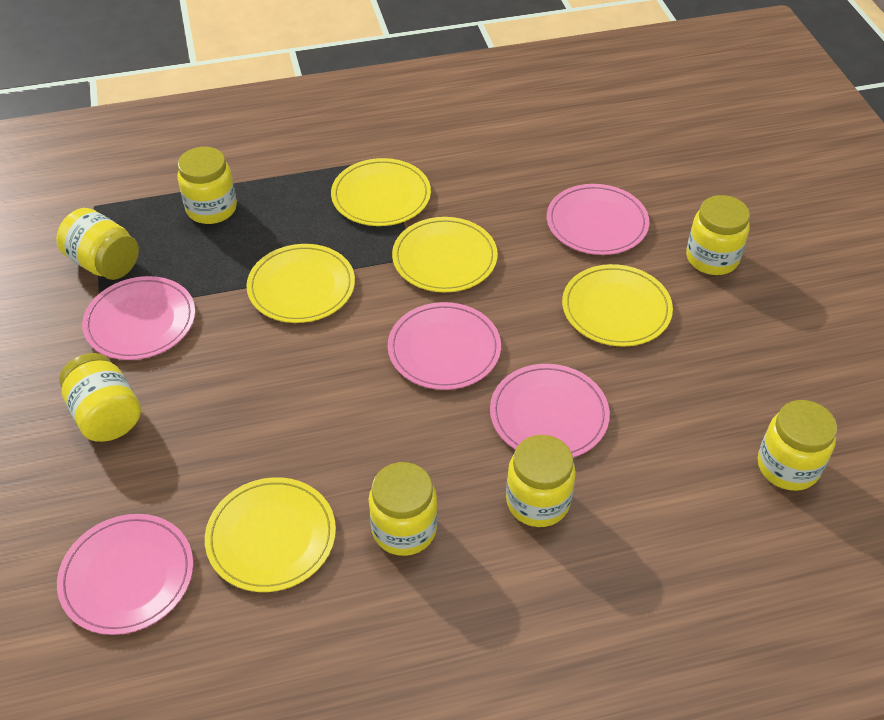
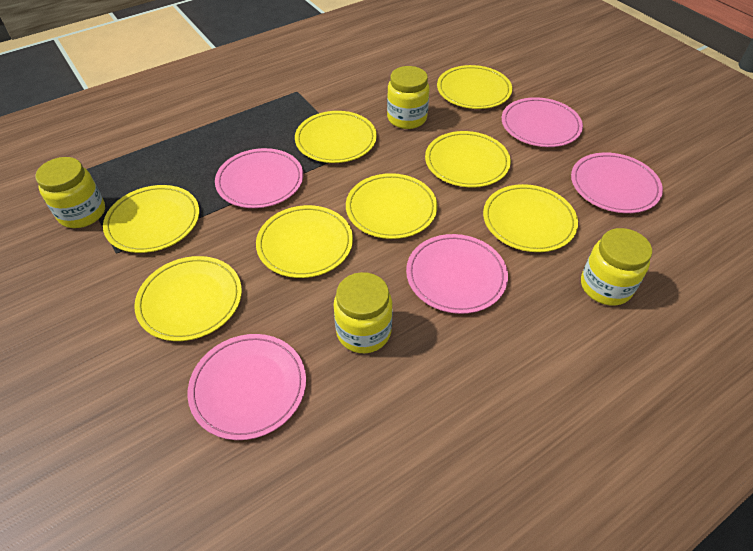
yellow jar: [56,208,139,280] [59,353,141,442] [177,147,237,224] [369,462,438,556] [506,435,576,527] [686,195,750,275] [758,400,837,491] = 7 -> [35,157,105,228] [333,272,393,353] [387,66,430,129] [581,228,652,306] = 4
yellow plate: [205,477,336,592] [246,244,355,323] [331,158,431,226] [392,217,498,292] [562,264,673,347] = 5 -> [103,185,199,253] [134,256,242,341] [256,205,353,278] [295,111,377,163] [346,173,437,239] [425,131,511,187] [437,65,512,109] [483,184,578,252] = 8

